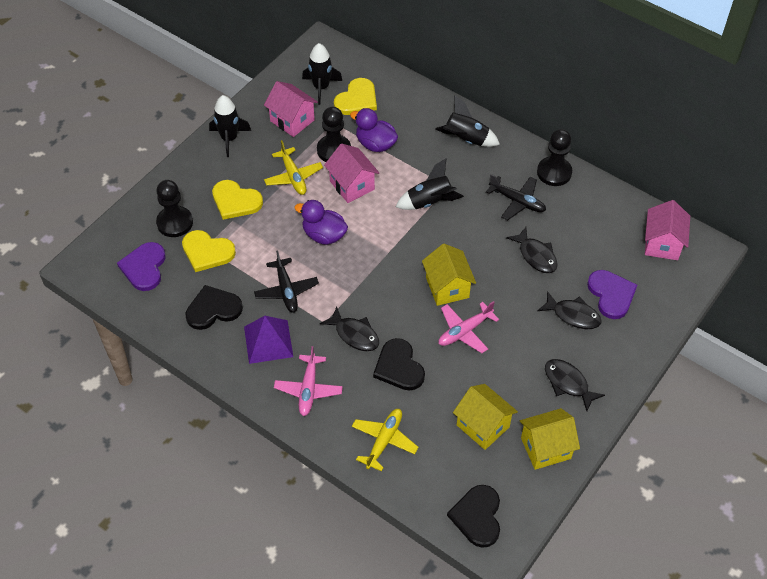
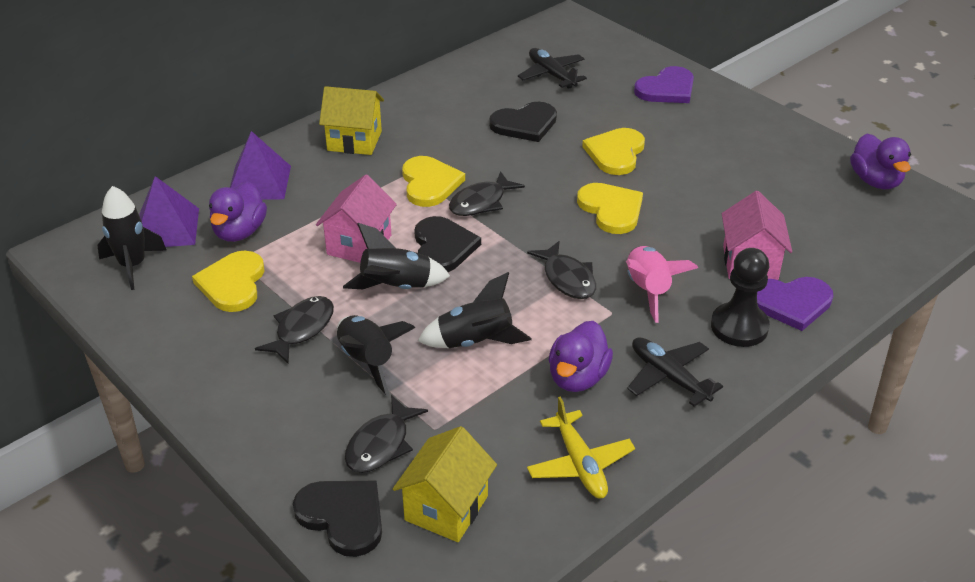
black pawn: [156,180,193,237] [317,107,351,162] [537,129,572,186] = 3 -> [711,248,770,347] = 1
pink house: [264,81,318,137] [324,144,379,203] [645,200,690,260] = 3 -> [316,175,397,263] [722,191,792,280] = 2
pink plane: [274,346,343,416] [439,301,499,353] = 2 -> none = 0
pink rocket: none = 0 -> [626,246,698,323] = 1
purple duck: [295,200,348,245] [350,108,398,152] = 2 -> [209,181,267,242] [549,321,613,392] [850,134,911,189] = 3
purple pyramid: [244,316,293,364] = 1 -> [139,176,199,247] [230,131,291,199] = 2
yellow heart: [182,230,236,272] [212,180,263,220] [334,78,377,115] = 3 -> [192,251,264,312] [402,156,465,207] [577,183,643,234] [582,128,645,175] = 4
yellow house: [422,244,476,306] [453,384,518,450] [520,408,580,470] = 3 -> [319,86,384,155] [393,426,497,542] = 2
yellow plane: [264,140,323,195] [352,409,419,472] = 2 -> [527,397,635,498] = 1

